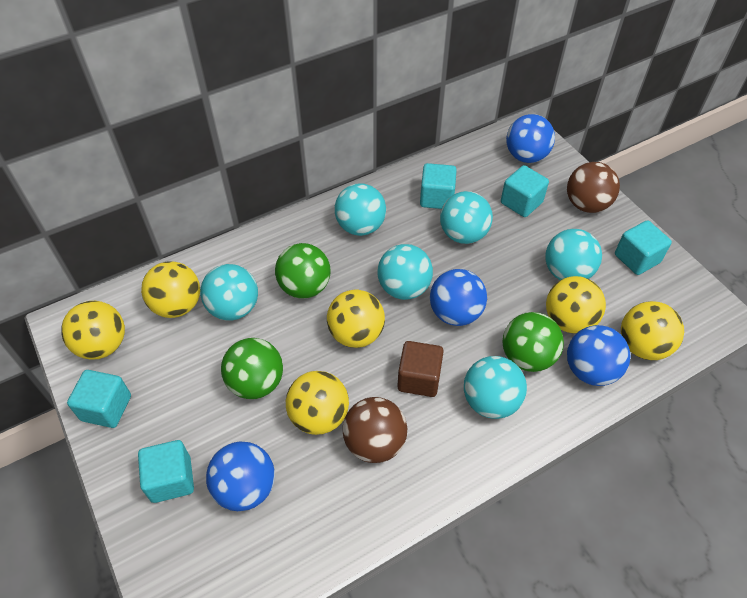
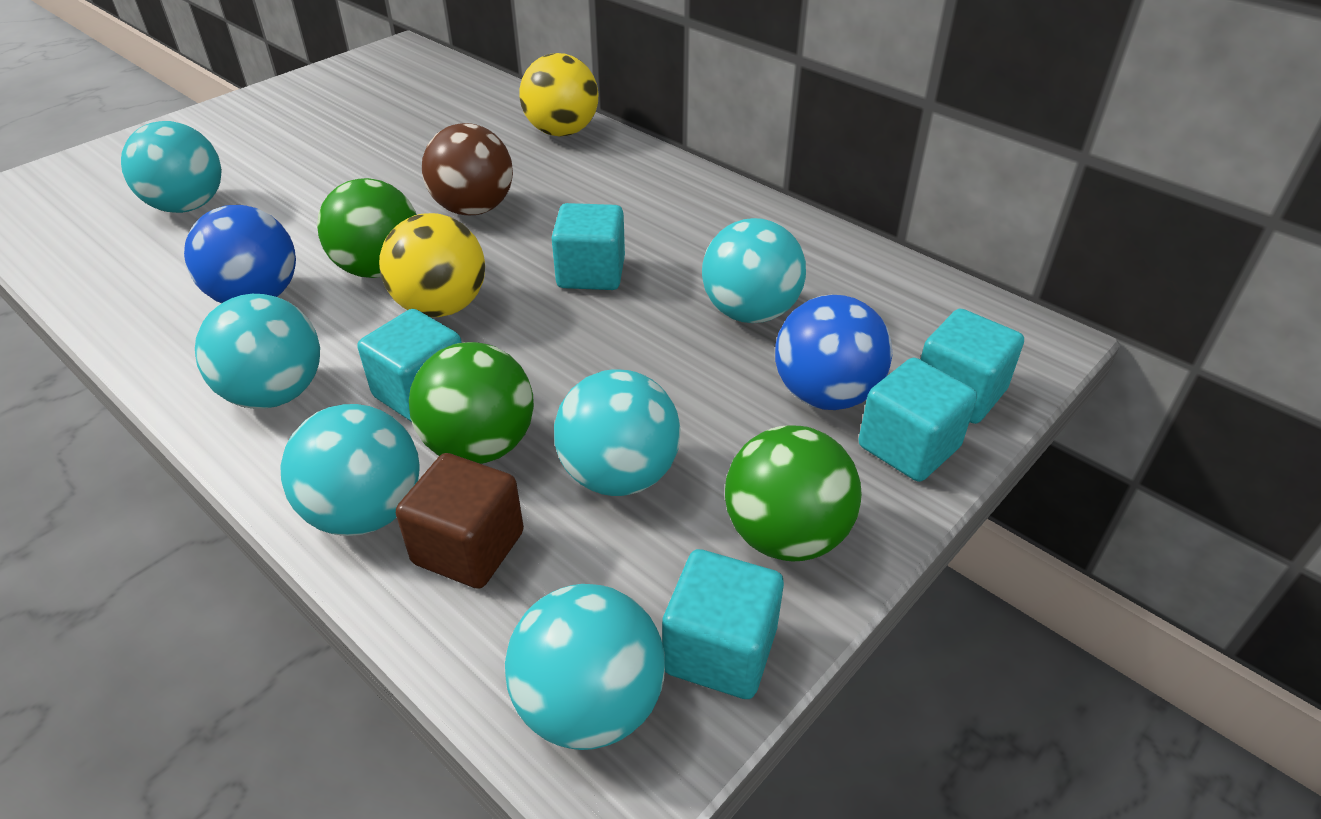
blue ball: [206,441,275,511] [430,269,487,326] [506,114,555,163] [567,325,630,386] = 4 -> [184,205,296,303] [775,295,892,410] = 2
brown ball: [343,397,407,463] [567,162,620,213] = 2 -> [422,123,513,215] = 1
yellow ball: [61,301,125,360] [141,261,200,318] [286,371,349,435] [327,290,385,348] [546,276,606,334] [621,301,684,360] = 6 -> [379,213,485,317] [519,53,599,136] = 2

